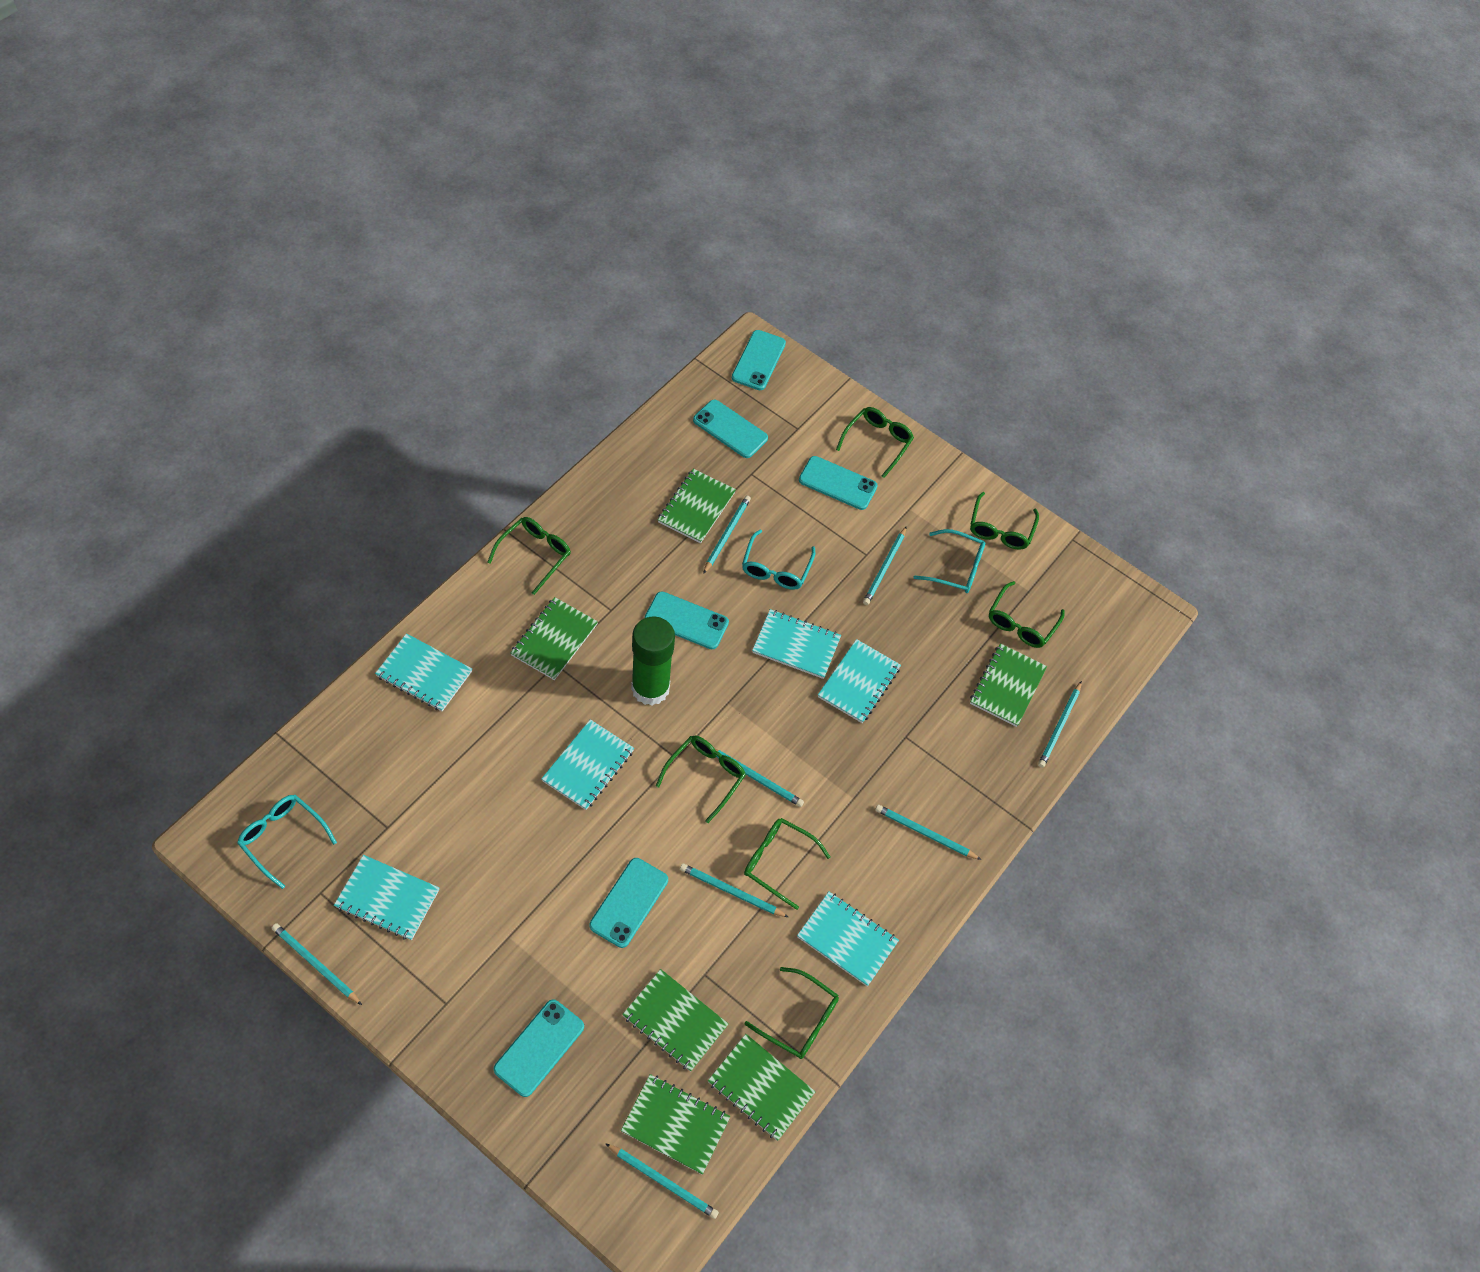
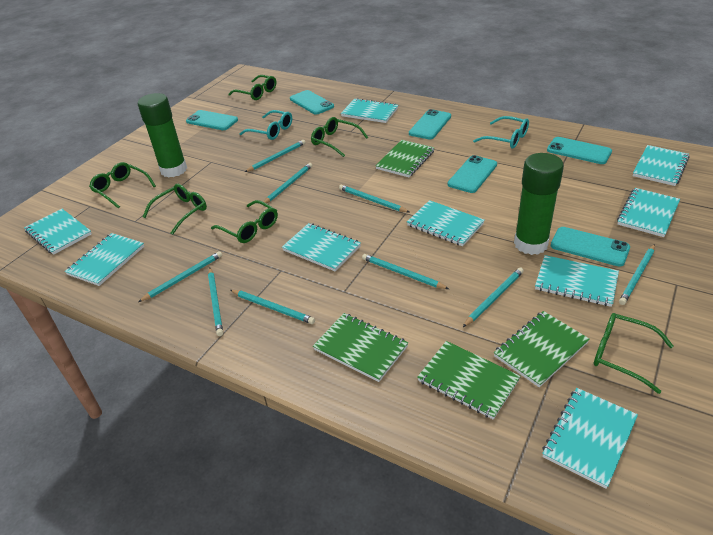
green glasses: [487,517,571,595] [656,736,746,823] [744,818,830,910] [745,967,839,1059] [836,407,914,478] [970,492,1039,550] [989,581,1065,648] = 7 -> [89,162,156,209] [143,184,207,235] [211,200,278,243] [228,75,276,100] [311,117,368,157] [594,313,673,394] = 6
green glue stick: [631,617,675,706] = 1 -> [138,93,187,178] [514,153,564,255] = 2
green notebook: [510,597,598,680] [621,1074,730,1174] [622,969,728,1072] [658,469,736,543] [708,1034,815,1141] [970,643,1047,727] = 6 -> [313,313,408,382] [375,140,434,177] [417,341,521,420] [494,311,590,388] = 4
turquoise glasses: [237,795,337,889] [742,529,815,590] [914,529,985,593] = 3 -> [240,110,292,140] [473,116,529,149] = 2
turquoise notebook: [334,855,439,940] [375,633,472,711] [541,719,634,810] [752,609,841,679] [797,891,899,986] [818,639,901,723] = 6 -> [24,209,92,255] [65,233,144,286] [282,223,361,272] [341,98,398,123] [407,200,485,246] [535,255,619,307] [542,388,638,489] [617,188,680,237] [633,145,689,186] = 9
turquoise pencil: [272,923,362,1005] [605,1143,719,1219] [680,863,788,917] [703,496,751,574] [715,749,804,807] [863,526,907,605] [875,805,981,860] [1038,681,1082,768] = 8 -> [138,251,222,302] [208,268,223,336] [230,290,315,324] [245,140,306,172] [264,163,312,203] [339,185,409,212] [362,254,449,289] [463,267,524,327] [619,244,655,305] = 9

